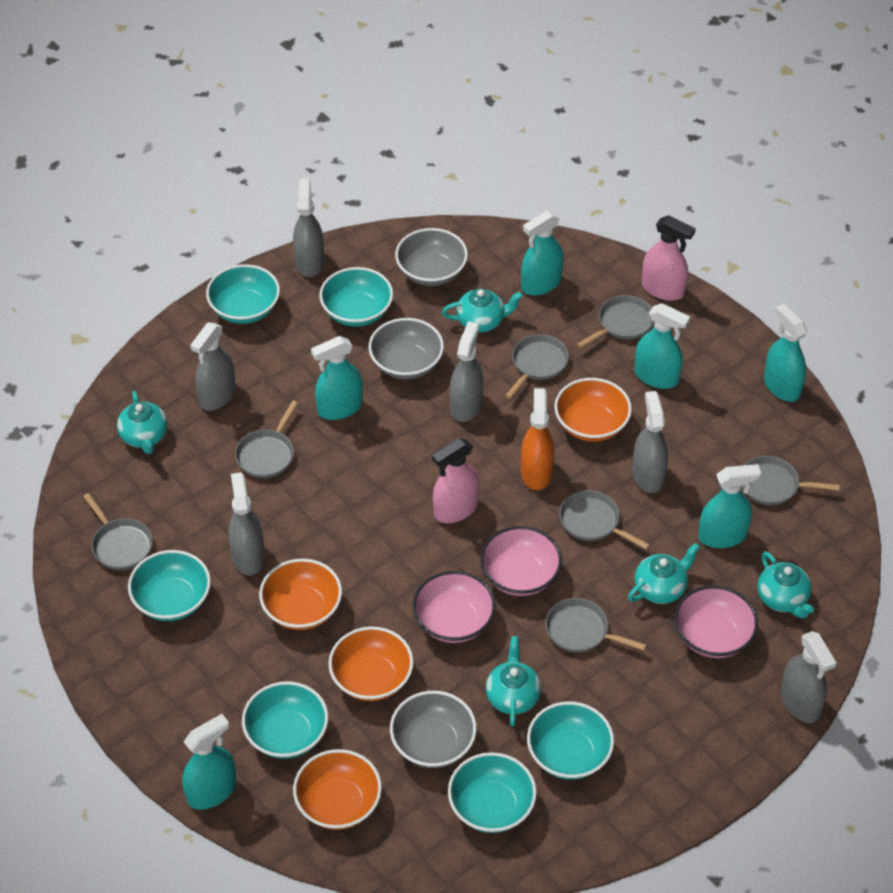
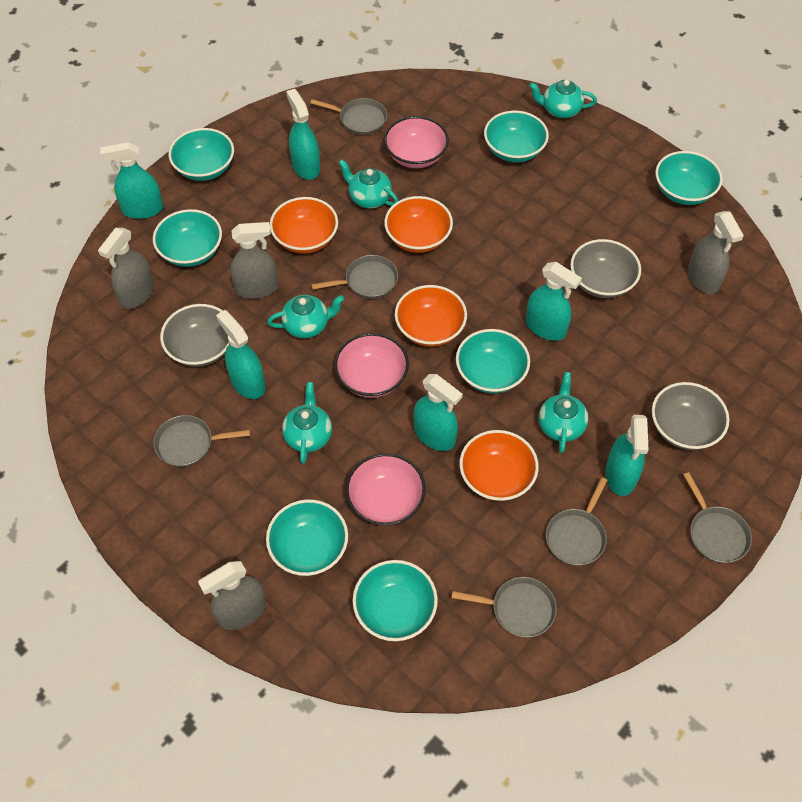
grey pan: [83,493,153,570] [235,400,298,478] [505,334,569,399] [546,598,647,653] [559,490,650,550] [577,295,654,348] [742,456,840,505] = 7 -> [153,415,250,467] [310,98,387,135] [311,255,398,299] [451,577,557,638] [546,477,608,566] [683,472,752,563] = 6
grey spray bottle: [191,323,236,411] [229,472,265,576] [293,179,324,277] [450,321,484,422] [632,391,668,493] [781,631,837,723] = 6 -> [98,228,154,309] [198,561,266,630] [230,222,278,299] [688,211,744,294] = 4
orange spray bottle: [521,388,554,490] = 1 -> none = 0
pink spray bottle: [432,438,480,523] [642,215,696,301] = 2 -> none = 0
turquoise bowl: [128,550,211,621] [206,264,280,324] [242,681,328,759] [319,267,393,327] [448,752,537,833] [527,702,614,780] = 6 -> [153,209,222,267] [168,128,234,181] [266,500,348,576] [353,560,438,641] [456,329,530,394] [484,111,549,163] [655,151,723,205] = 7

